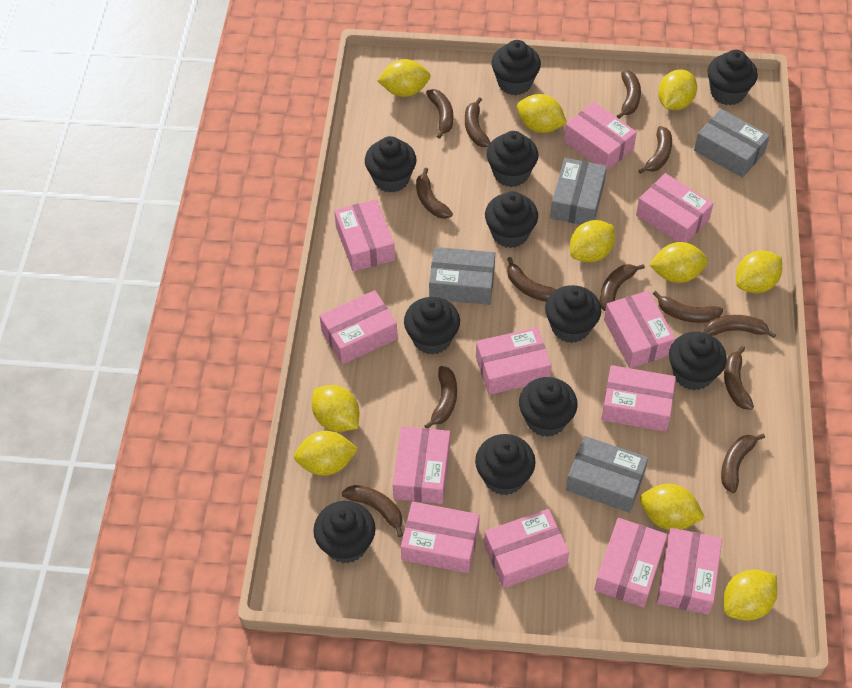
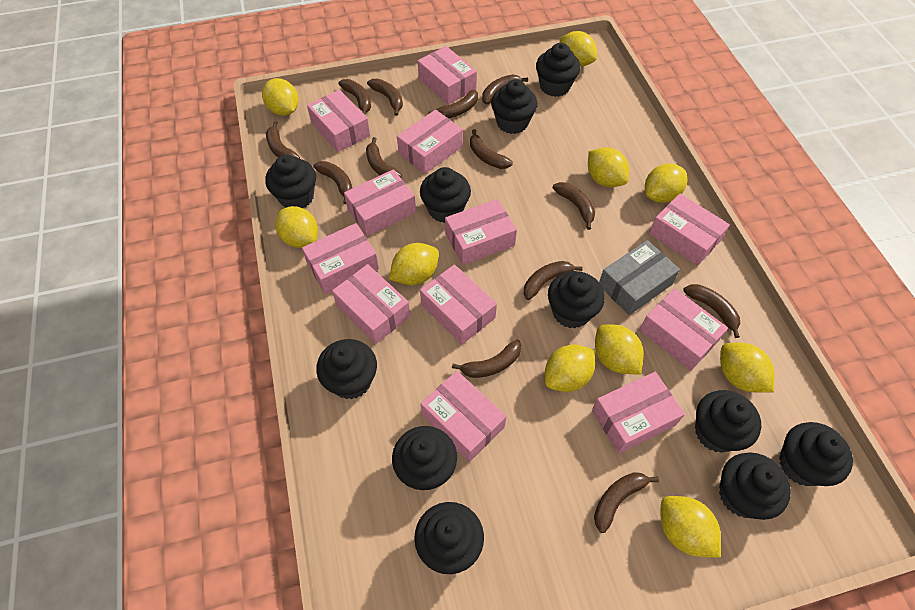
grey box: [429,247,495,305] [550,158,607,225] [566,436,648,513] [694,109,770,178] = 4 -> [599,240,680,315] = 1

